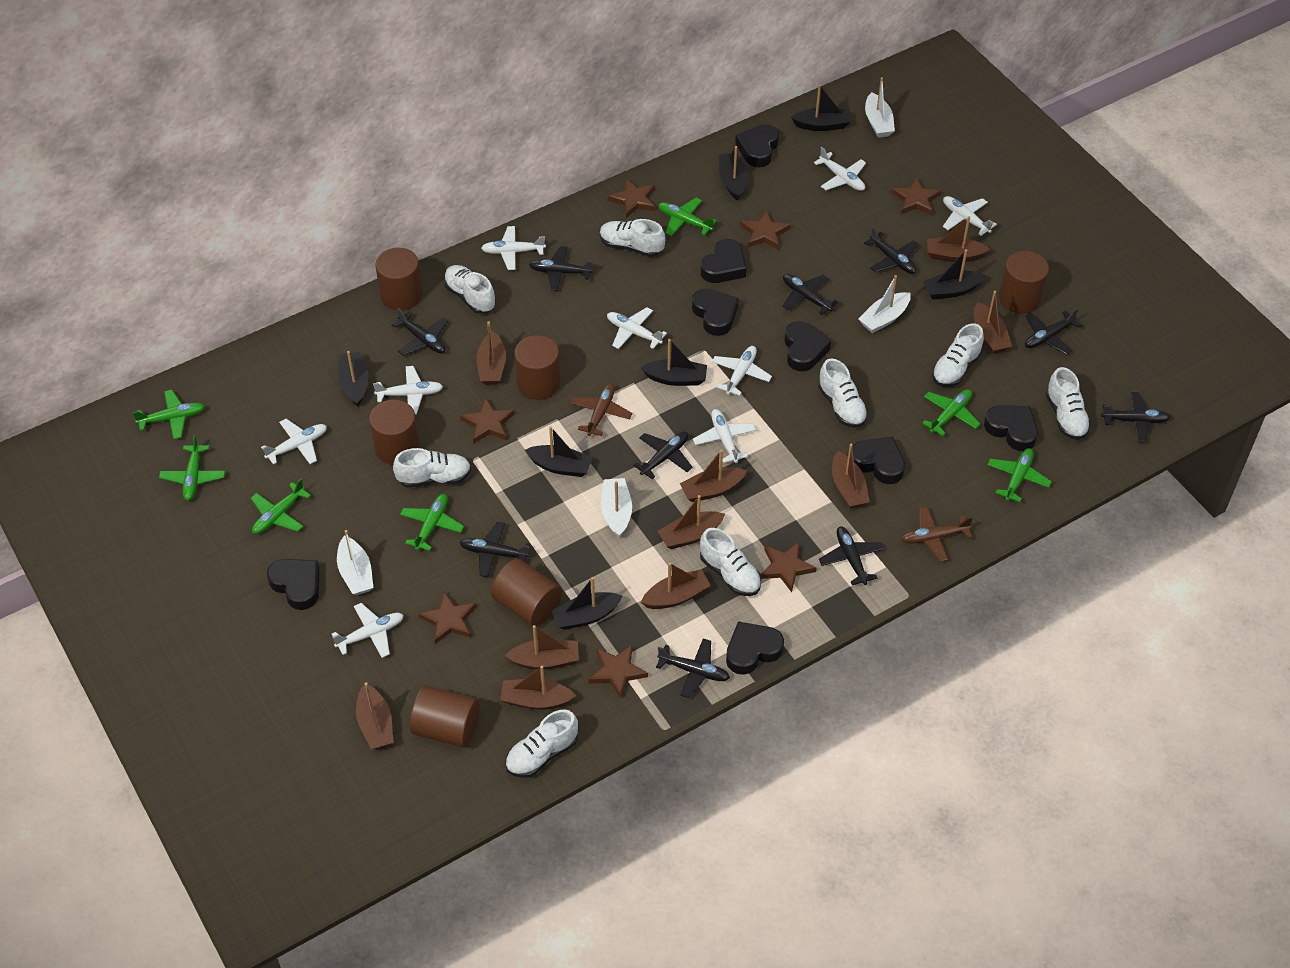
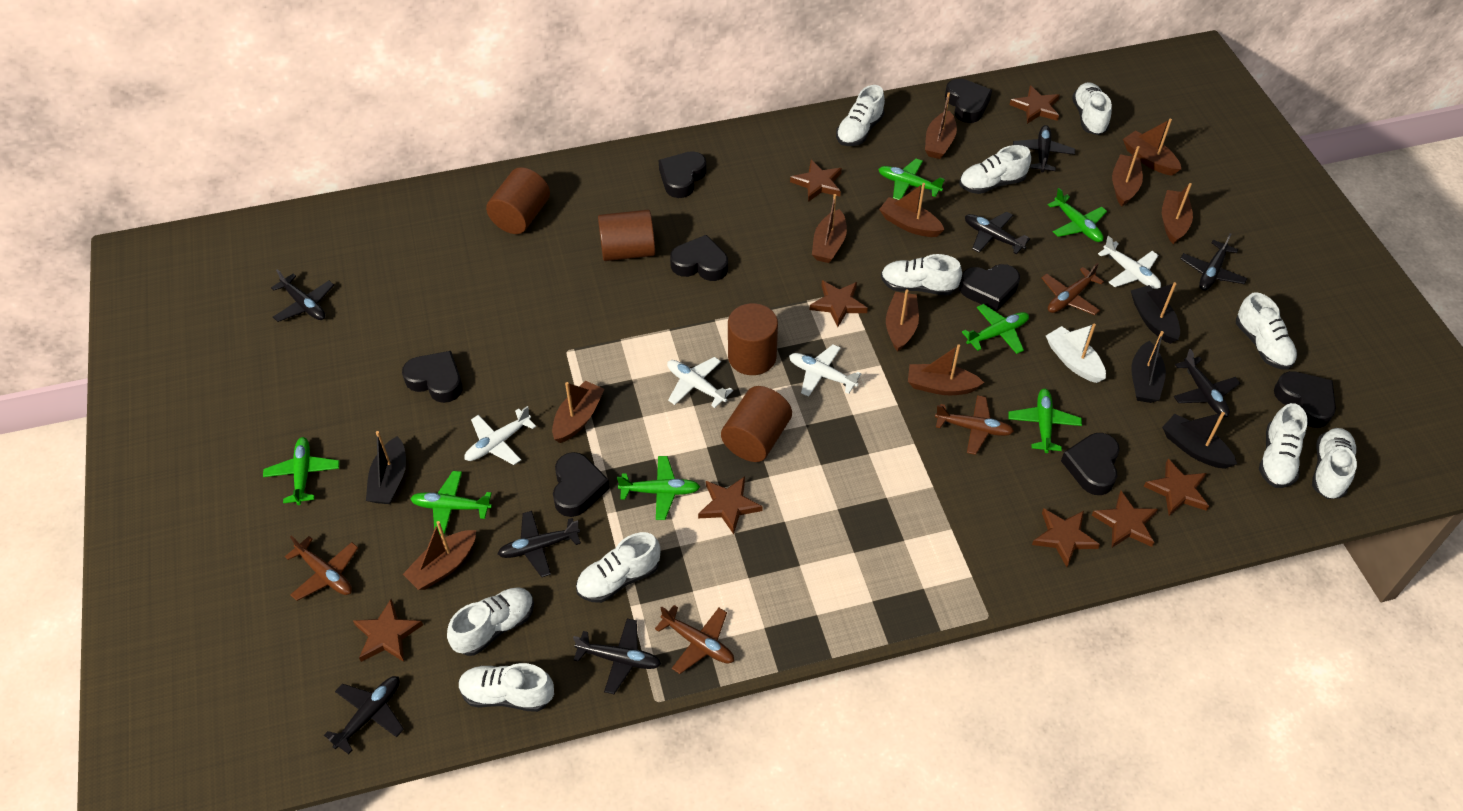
black boat: [338,351,368,407] [525,426,593,477] [551,577,623,630] [641,339,707,386] [719,146,748,201] [791,85,851,131] [923,249,986,300] = 7 -> [366,431,406,504] [1131,282,1180,344] [1131,331,1166,403] [1162,412,1237,469] = 4
black plane: [392,308,448,356] [459,522,531,577] [529,246,593,291] [633,431,693,479] [656,639,730,698] [782,274,838,315] [819,527,884,585] [864,227,918,274] [1025,308,1082,355] [1101,392,1171,442] = 10 -> [271,269,334,322] [324,676,404,754] [498,511,581,577] [573,619,661,694] [965,212,1030,254] [1013,125,1075,173] [1174,349,1240,417] [1180,233,1247,291] = 8
brown cylinder: [369,399,420,465] [375,248,423,310] [410,685,480,748] [491,559,562,627] [514,335,561,400] [999,251,1049,314] = 6 -> [486,167,550,234] [598,210,655,261] [721,386,792,462] [728,303,778,375] = 4
brown plane: [570,383,632,436] [901,507,973,562] = 2 -> [285,535,358,601] [655,605,734,674] [935,395,1014,455] [1041,263,1104,315] = 4
brown star: [418,592,477,644] [460,398,515,444] [589,645,648,699] [608,179,655,218] [740,210,790,250] [761,542,816,592] [891,178,941,216] = 7 -> [353,599,423,662] [698,476,763,535] [790,160,842,202] [809,280,868,327] [1010,85,1060,124] [1032,508,1100,567] [1092,491,1158,548] [1144,459,1209,516] = 8
white boat: [337,530,374,595] [601,478,632,538] [859,275,911,333] [865,77,895,138] = 4 -> [1046,324,1106,383] = 1
white plane: [261,419,327,465] [332,603,404,658] [373,366,443,415] [481,226,546,270] [607,307,667,349] [693,409,756,463] [712,346,772,396] [814,147,866,191] [943,196,997,236] = 9 -> [464,406,536,465] [667,357,733,408] [789,344,862,397] [1098,236,1161,289] = 4
white shoe: [393,448,471,488] [444,265,496,314] [505,709,578,778] [600,219,666,257] [700,528,762,596] [818,358,868,428] [932,323,984,387] [1046,367,1091,440] = 8 -> [447,587,534,656] [459,663,554,712] [576,532,661,603] [836,85,885,146] [881,254,962,296] [959,145,1031,194] [1072,82,1112,135] [1236,292,1297,370] [1259,403,1308,488] [1312,428,1357,499] = 10

